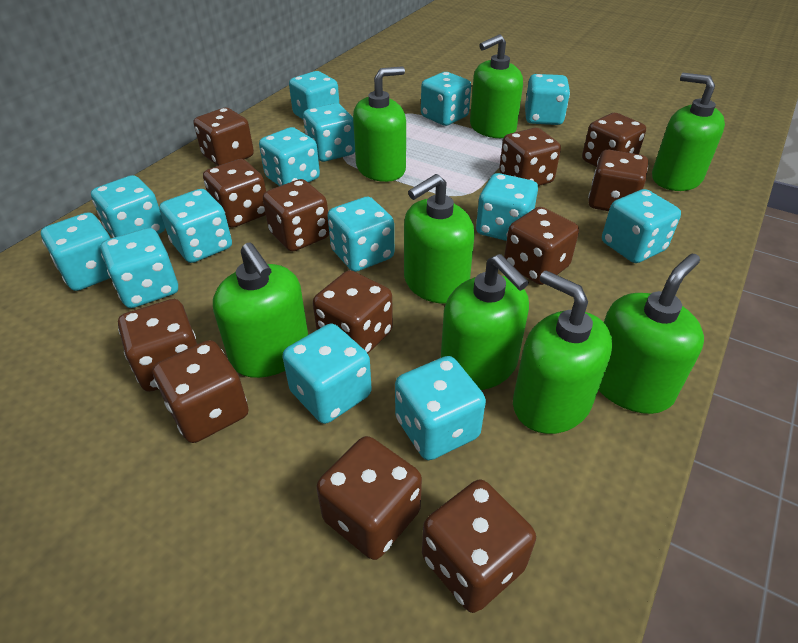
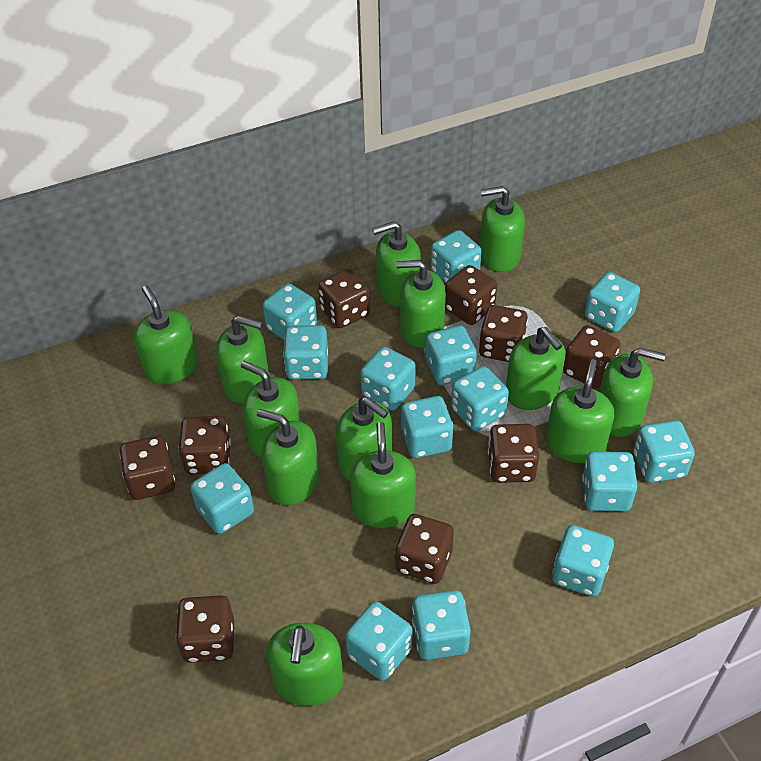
brown dice: [118,299,197,392] [153,340,249,443] [194,108,254,166] [203,159,266,228] [263,179,329,251] [313,270,393,354] [316,436,422,560] [422,480,536,613] [499,128,561,186] [504,207,579,285] [582,113,646,167] [588,150,648,211] = 12 -> [120,436,175,500] [176,595,234,663] [178,416,231,475] [318,269,370,328] [395,514,454,584] [445,265,497,325] [479,305,528,362] [488,424,539,483] [563,325,620,388] = 9
green soap dispenser: [213,243,308,378] [353,66,406,182] [404,174,475,304] [441,254,529,390] [470,34,523,138] [513,270,613,434] [599,254,704,414] [652,73,725,191] = 8 -> [134,286,198,384] [215,315,269,403] [241,361,301,458] [257,409,319,505] [267,623,343,706] [336,397,392,481] [350,422,416,528] [372,221,421,307] [396,260,446,348] [480,186,525,272] [506,327,565,410] [546,359,614,463] [600,348,666,437] = 13

